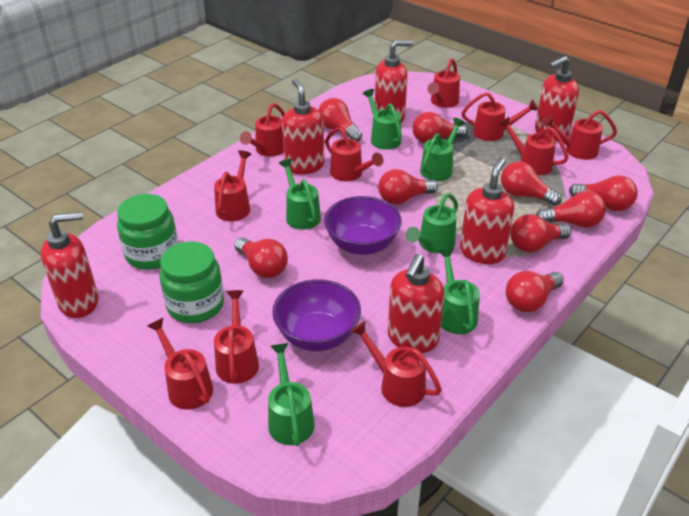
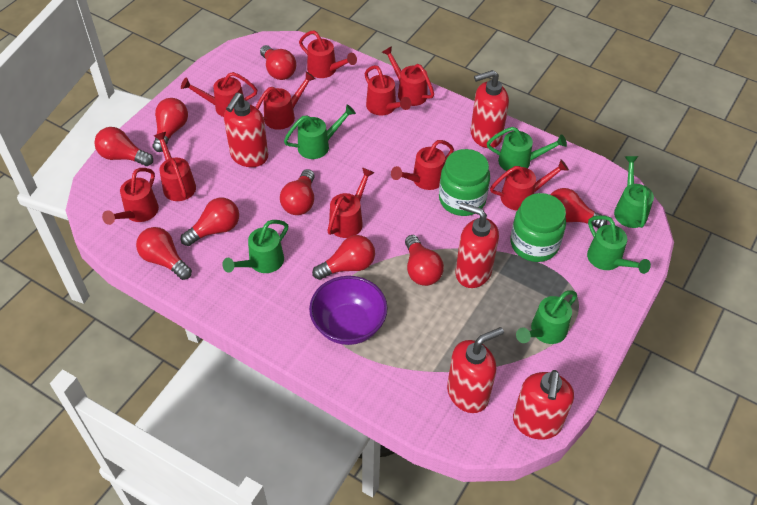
purple bowl: [272,279,361,351] [324,196,402,255] = 2 -> [309,276,388,345] = 1
red soap dispenser: [41,212,99,318] [282,79,324,174] [375,40,413,123] [388,254,445,353] [460,157,514,264] [535,56,579,141] = 6 -> [224,93,268,167] [447,327,504,413] [455,202,499,288] [470,70,509,148] [513,370,574,440] = 5

